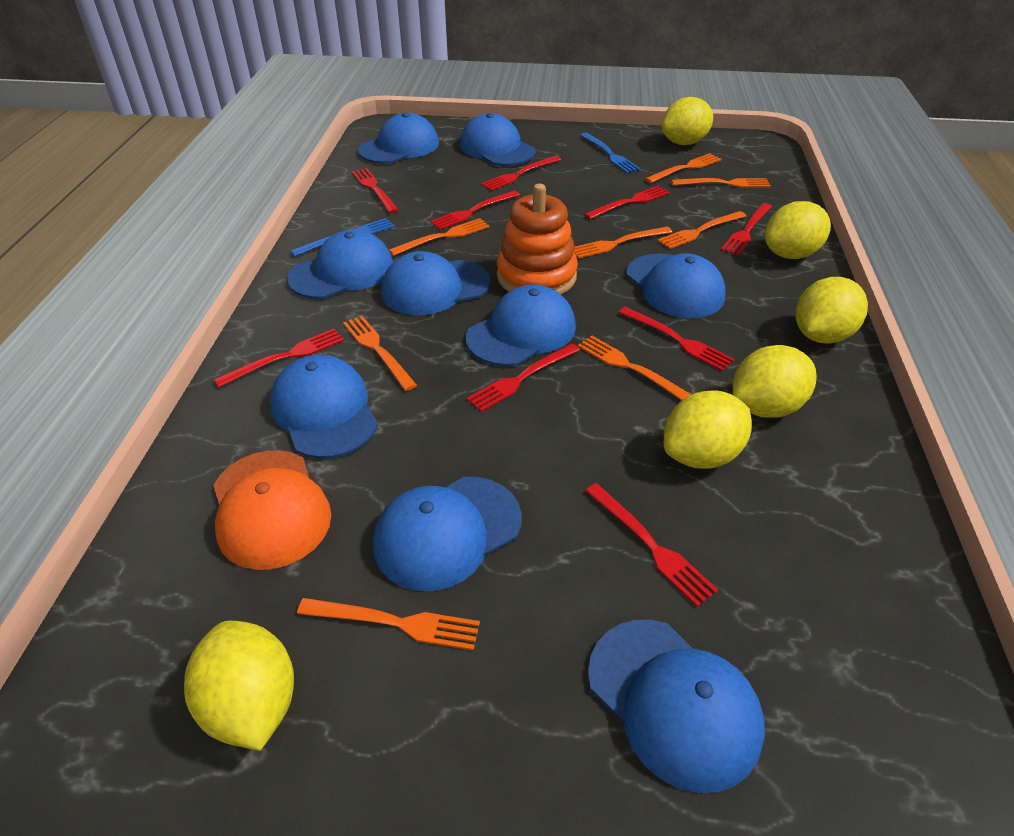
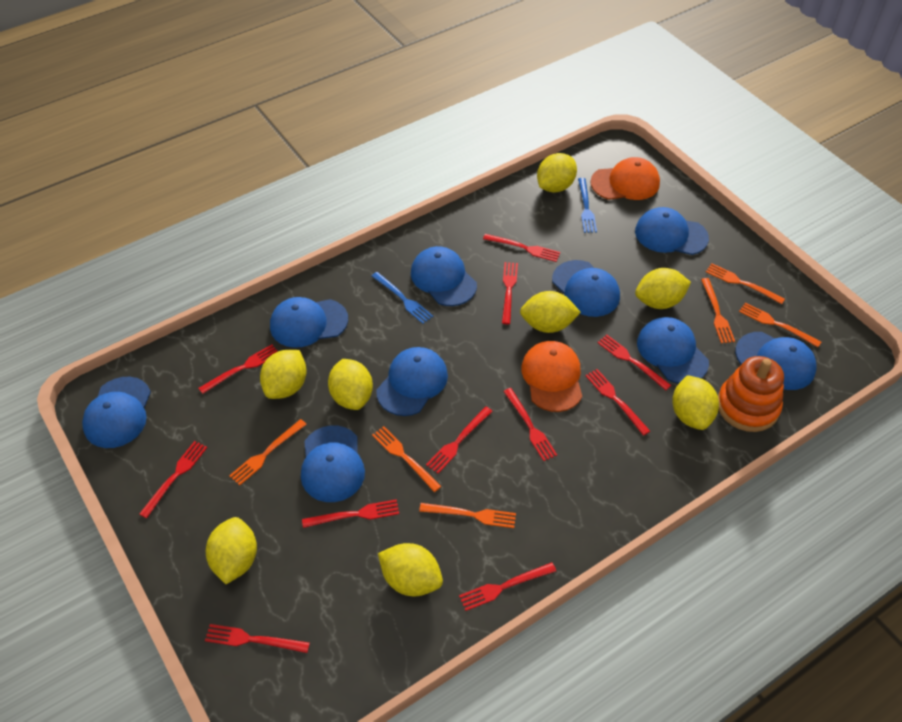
orange cap: [213,450,331,570] = 1 -> [521,341,582,412] [590,157,660,200] = 2
orange fork: [297,598,480,651] [343,316,417,391] [389,218,490,256] [574,227,672,258] [578,335,691,400] [645,153,721,183] [658,211,746,249] [672,178,771,188] = 8 -> [229,419,307,485] [372,426,441,492] [419,503,516,528] [701,278,735,343] [706,263,785,304] [739,302,821,347] = 6
red fork: [214,329,344,387] [352,168,399,213] [430,191,520,230] [467,343,580,412] [481,156,561,191] [584,186,670,219] [585,483,718,607] [618,307,734,371] [721,203,772,256] = 9 -> [139,441,207,518] [199,345,278,394] [205,624,310,653] [302,499,399,528] [426,406,493,474] [459,562,556,611] [483,234,560,262] [502,262,518,324] [503,388,557,461] [585,369,650,436] [597,335,671,390] = 11
yellow lemon: [184,621,294,751] [661,97,713,145] [664,390,752,469] [733,345,817,418] [765,201,831,259] [796,277,868,343] = 6 -> [206,517,257,584] [260,350,307,399] [328,359,373,410] [378,543,443,596] [520,291,581,333] [537,153,577,193] [635,268,691,309] [672,375,719,430] = 8

